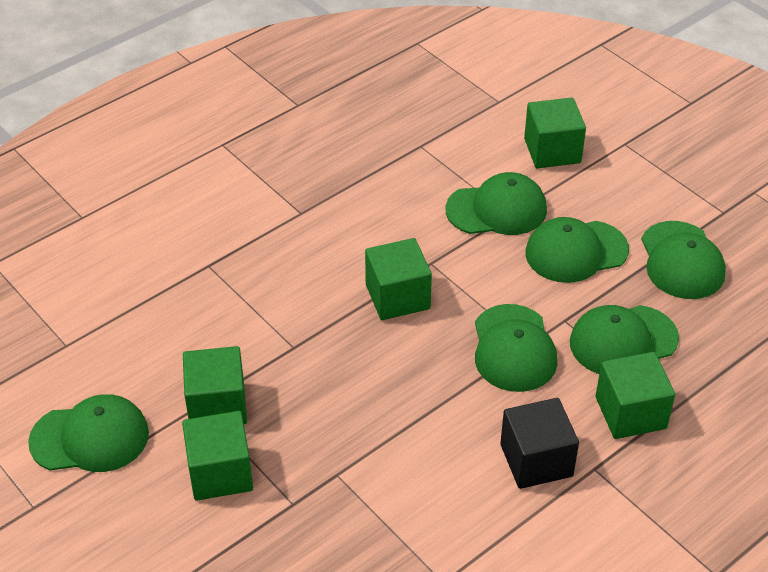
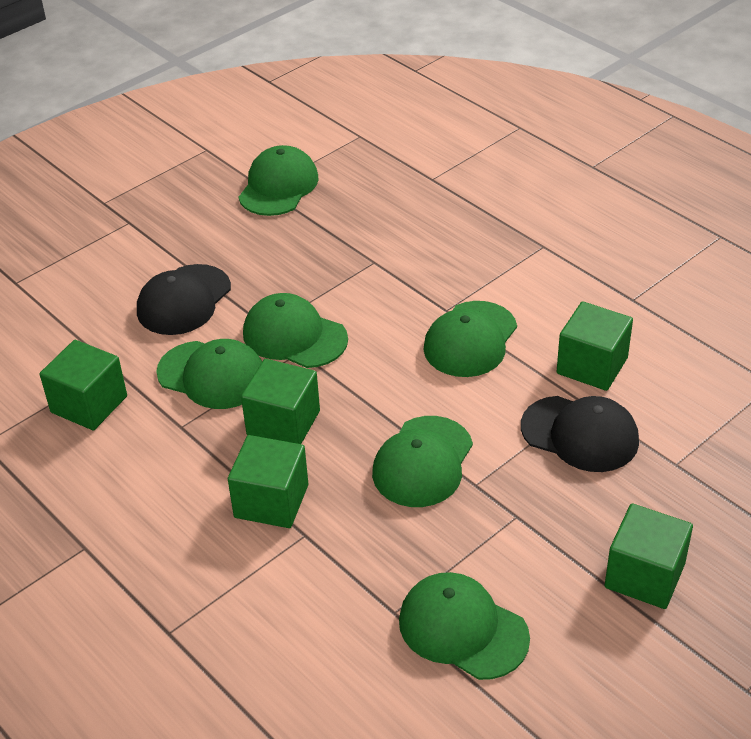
black cap: none = 0 -> [137,264,231,335] [521,396,639,472] = 2
black cube: [500,398,579,489] = 1 -> none = 0

